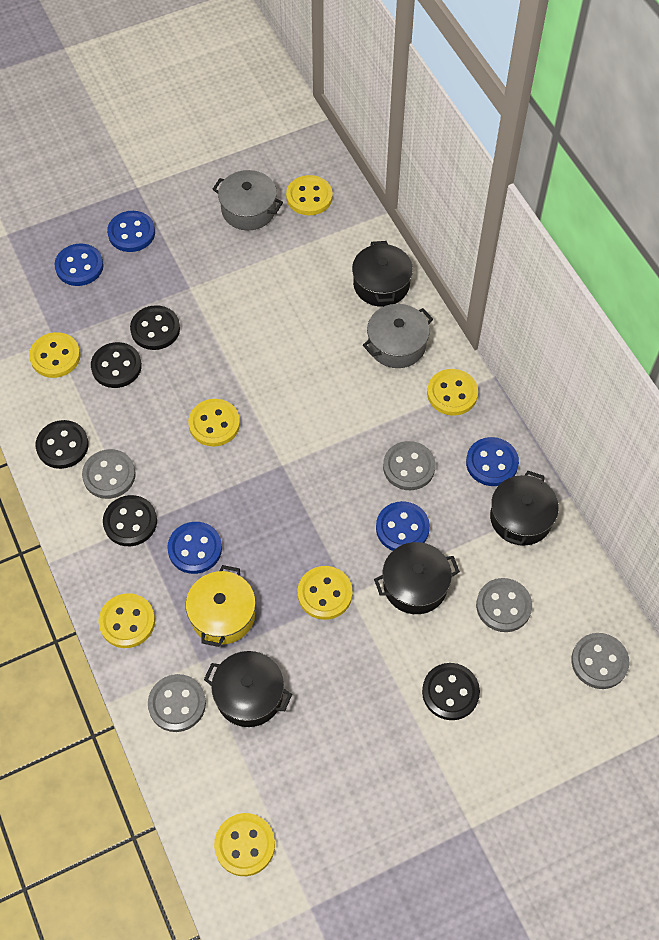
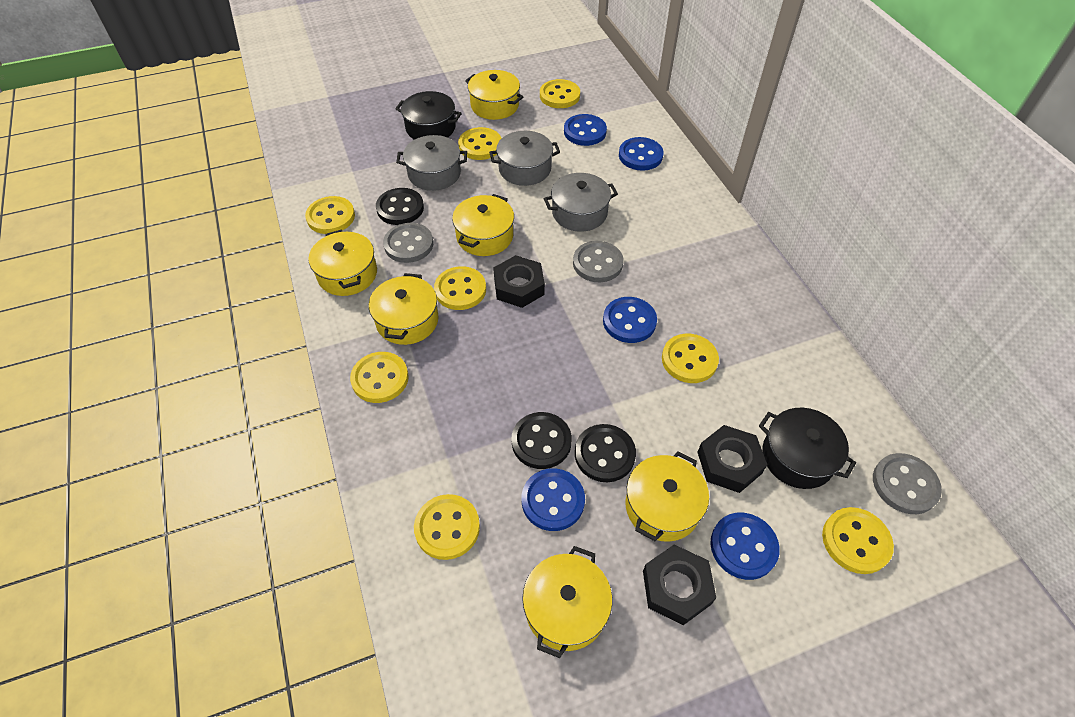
black button: [36,420,89,469] [91,342,142,388] [103,495,157,546] [130,305,180,350] [422,663,480,720] = 5 -> [376,188,424,225] [511,412,572,469] [575,424,636,482] = 3
black nut: none = 0 -> [493,255,545,308] [643,545,716,625] [697,425,767,493] = 3
black pot: [204,651,292,727] [352,241,413,307] [374,542,460,614] [490,471,559,546] = 4 -> [395,91,462,140] [759,408,856,489] = 2
grey button: [82,449,135,499] [148,674,206,732] [383,441,436,490] [476,578,532,632] [571,633,629,689] = 5 -> [383,223,433,263] [573,241,623,282] [873,453,942,514] = 3
grey pot: [213,170,283,230] [363,304,433,368] = 2 -> [396,135,467,191] [489,131,560,186] [544,173,618,232] = 3
yellow button: [29,332,80,378] [98,593,155,648] [188,399,240,447] [214,813,275,876] [286,175,333,215] [298,566,352,620] [427,369,478,416] = 7 -> [305,196,355,234] [350,352,409,403] [414,494,480,560] [434,266,486,310] [458,127,501,160] [540,79,580,108] [662,334,719,383] [822,507,894,574] = 8
yellow pot: [186,565,256,647] = 1 -> [309,230,377,296] [369,273,439,345] [452,194,514,256] [465,70,523,120] [522,546,612,658] [626,451,709,542] = 6

